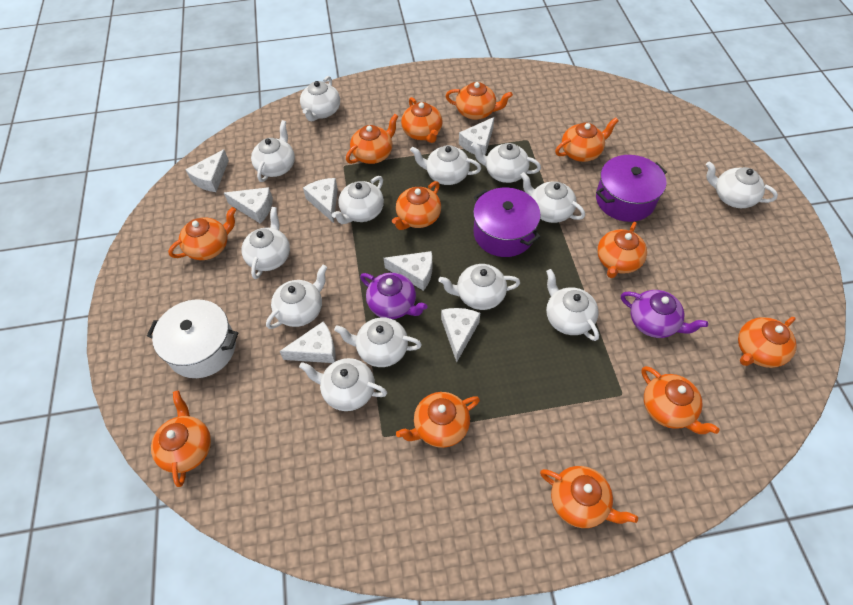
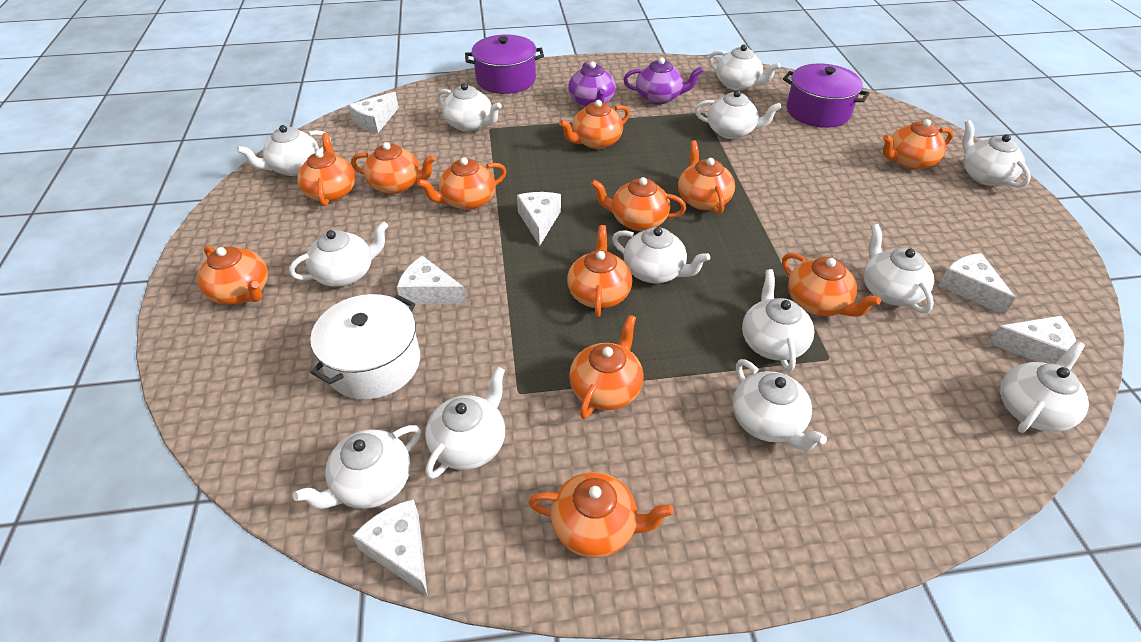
white cheese: [185,149,229,192] [224,187,273,223] [279,321,336,363] [303,178,338,223] [384,251,432,291] [441,308,480,362] [459,117,494,155] = 7 -> [349,92,399,133] [353,499,428,596] [397,256,466,304] [517,192,561,246] [938,253,1016,315] [988,316,1076,364] = 6

